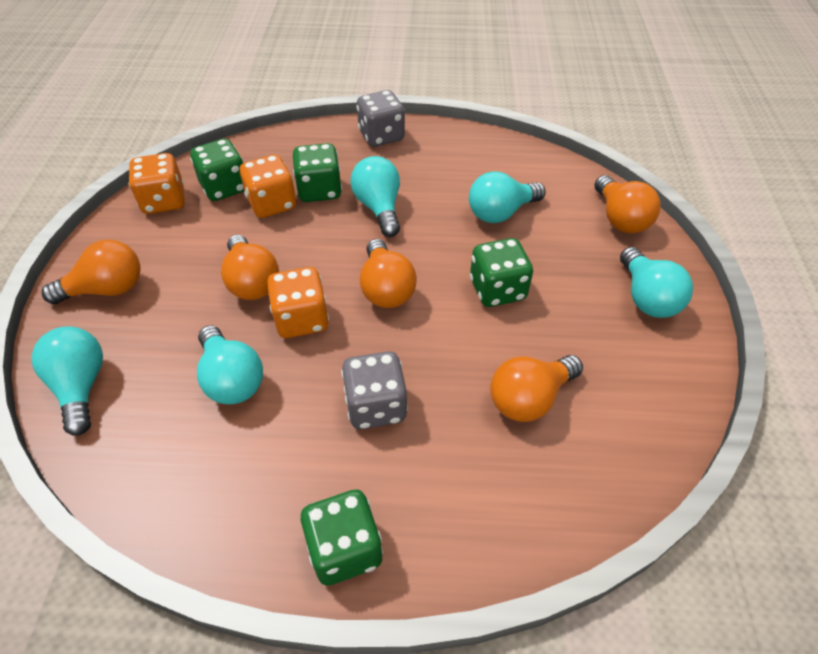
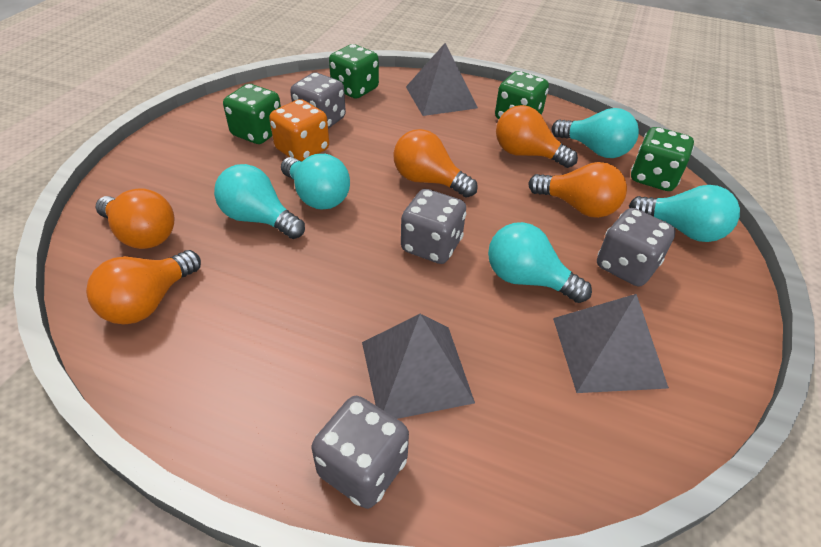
grey dice: [341,351,408,429] [357,90,405,147] = 2 -> [290,73,346,129] [311,396,409,509] [401,189,466,264] [597,208,676,286] = 4
grey pyramid: none = 0 -> [362,314,475,419] [406,43,478,116] [553,294,669,393] = 3
orange dice: [128,153,185,214] [240,155,297,218] [267,267,329,338] = 3 -> [269,99,329,161] = 1

